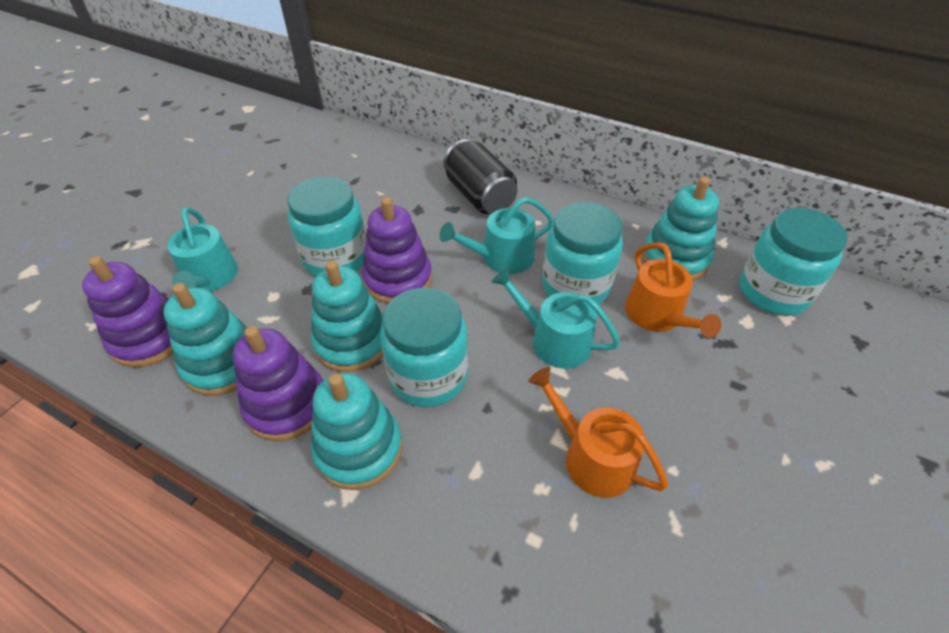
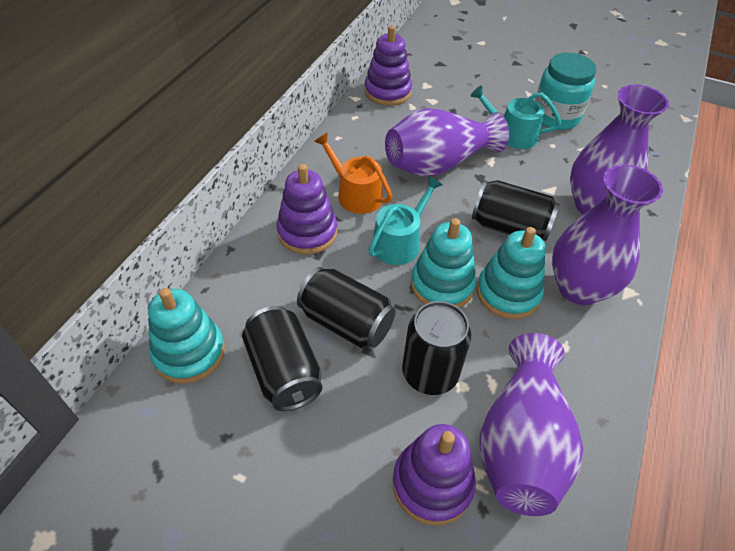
black can: [443,139,517,214] = 1 -> [242,306,322,411] [297,267,396,348] [402,301,471,395] [472,180,560,241] = 4
orange watering can: [528,367,668,498] [625,242,721,338] = 2 -> [314,132,393,214] = 1
purple vase: none = 0 -> [385,108,509,176] [479,333,583,516] [552,164,663,305] [570,85,669,215] = 4
turquoise jar: [287,176,366,276] [380,288,468,407] [542,202,623,304] [739,208,848,315] = 4 -> [535,53,596,130] = 1
turquoise stacking toy: [164,283,247,396] [311,261,383,372] [311,373,402,490] [642,177,719,281] = 4 -> [148,288,225,384] [411,218,476,308] [477,227,546,319] = 3
turquoise watering can: [167,207,238,291] [439,197,554,274] [492,268,620,369] = 3 -> [368,176,443,265] [471,86,561,149] = 2

